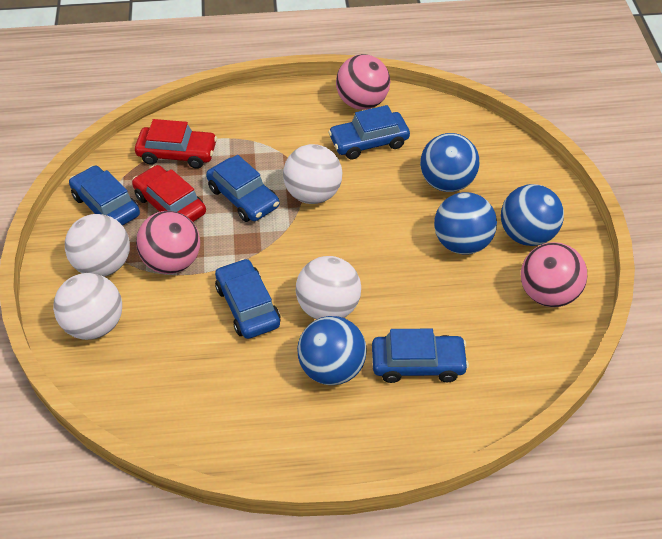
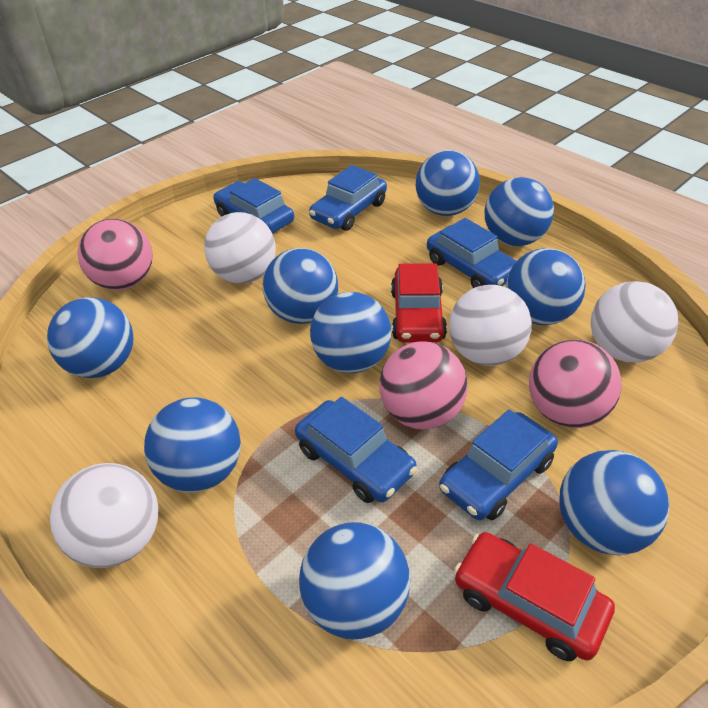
blue ball: [297,316,367,385] [420,133,479,192] [434,192,497,255] [501,184,564,246] = 4 -> [47,297,134,378] [144,397,241,492] [263,248,338,324] [299,522,410,639] [310,292,391,373] [416,150,480,216] [485,177,554,246] [506,248,586,325] [559,450,669,556] = 9

